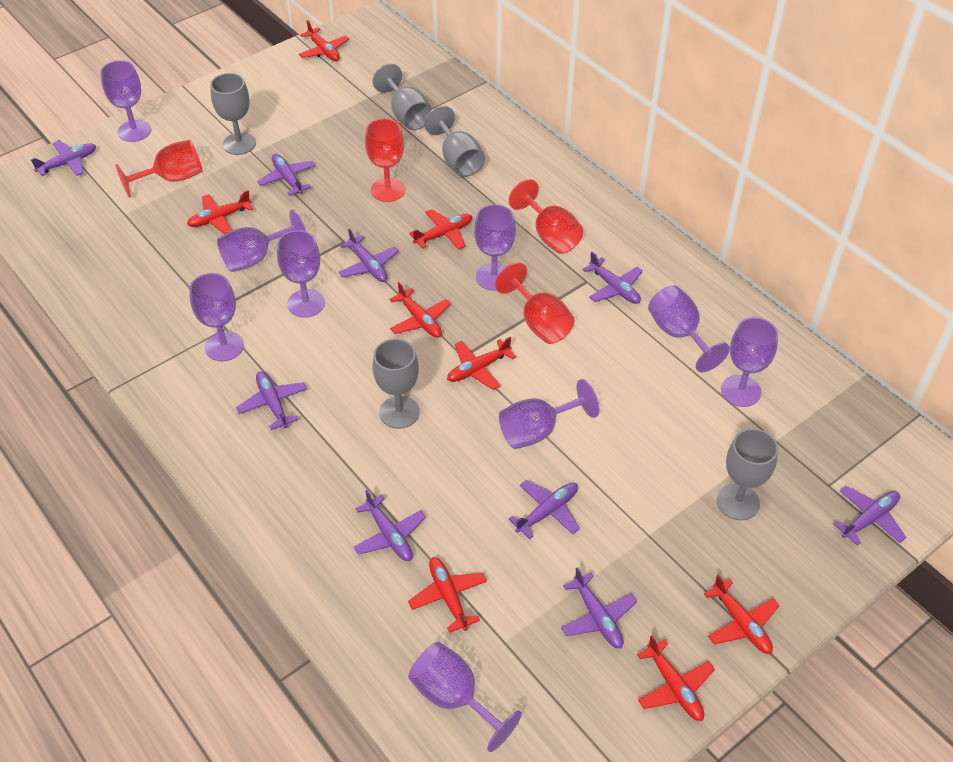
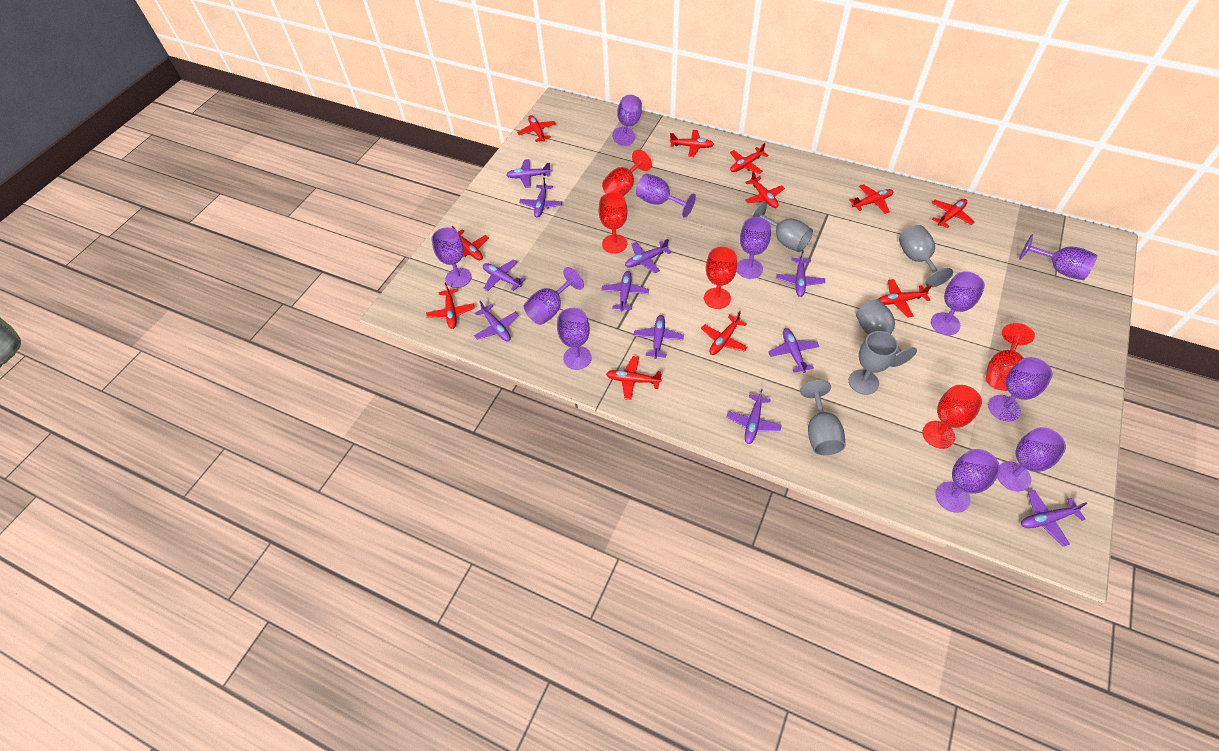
purple goblet: [100,60,151,142] [189,273,244,361] [217,210,306,272] [277,230,325,318] [408,642,522,752] [474,204,516,291] [499,379,599,449] [648,285,730,372] [721,317,778,407] = 9 -> [432,227,471,288] [524,267,584,325] [557,308,592,370] [612,95,642,146] [636,174,696,218] [737,217,771,279] [931,271,985,335] [936,449,1000,513] [988,357,1053,422] [997,427,1066,491] [1019,234,1098,280] = 11
purple plane: [31,141,96,176] [236,371,307,430] [257,154,316,196] [338,228,399,282] [354,490,426,561] [509,480,580,539] [561,567,637,648] [583,252,643,304] [833,486,907,546] = 9 -> [474,301,519,341] [483,259,525,291] [506,159,551,188] [519,177,562,218] [601,271,649,312] [625,239,671,273] [633,315,684,359] [726,389,782,444] [768,328,819,373] [776,250,825,297] [1021,490,1088,546] = 11
red goblet: [115,140,202,197] [365,118,405,202] [495,262,574,344] [509,179,583,254] = 4 -> [598,192,628,253] [602,150,652,196] [704,247,737,309] [923,385,982,449] [986,323,1035,391] = 5
red plane: [187,190,253,234] [299,20,349,61] [389,282,451,338] [408,557,487,633] [409,209,472,250] [447,337,516,390] [637,635,715,721] [704,575,780,654] = 8 -> [426,282,474,329] [452,226,489,260] [517,115,556,142] [606,356,662,400] [670,130,714,157] [701,311,748,355] [730,143,769,174] [745,171,785,208] [849,184,893,214] [878,279,932,318] [932,199,975,228] = 11

